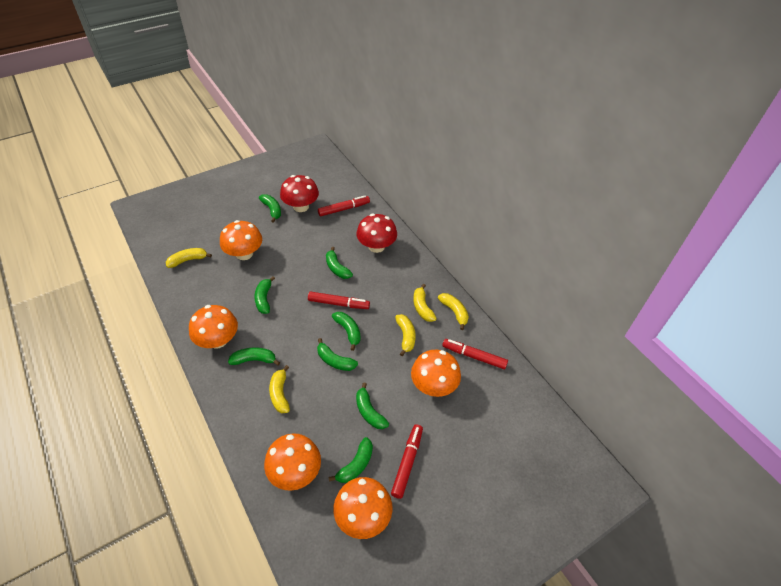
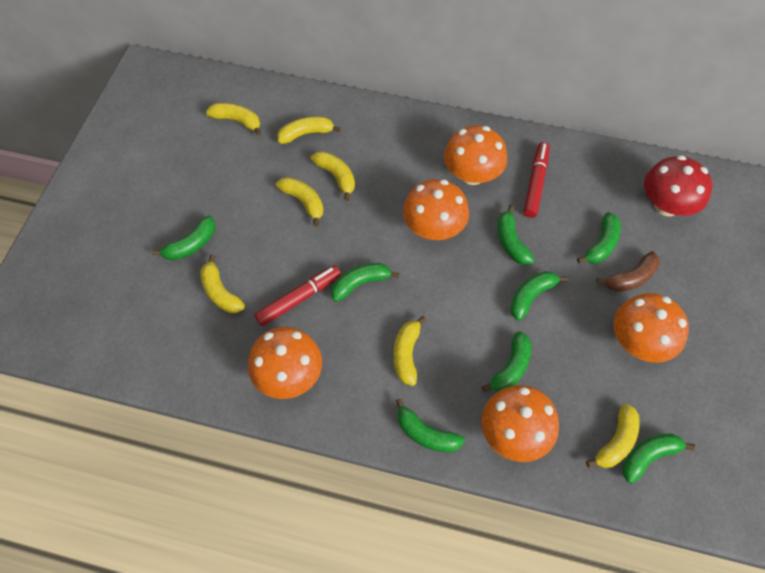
brown banana: none = 0 -> [596,251,660,292] = 1
red marker: [308,291,370,309] [318,195,370,216] [391,424,423,499] [442,339,508,369] = 4 -> [254,265,341,326] [523,142,550,218] = 2
red mushroom: [280,175,319,212] [356,214,397,253] = 2 -> [644,155,712,216] = 1
yellow banana: [166,248,212,268] [269,365,290,413] [395,314,416,356] [414,284,437,322] [438,293,469,330] = 5 -> [200,255,245,313] [206,103,261,136] [276,177,323,226] [277,116,341,144] [311,151,355,201] [394,316,426,386] [586,403,640,468] = 7

